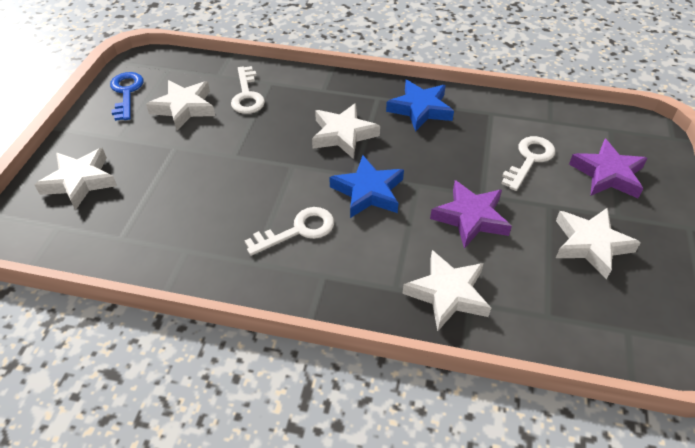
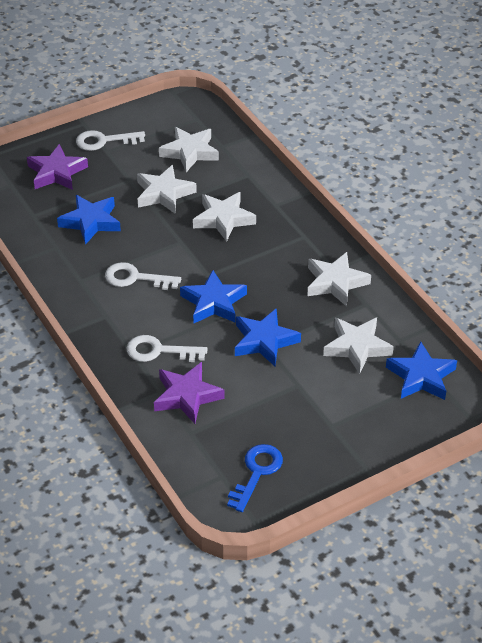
blue star: [329,155,404,218] [386,80,454,132] = 2 -> [57,195,121,245] [180,270,247,323] [235,308,301,366] [386,341,457,400] = 4

